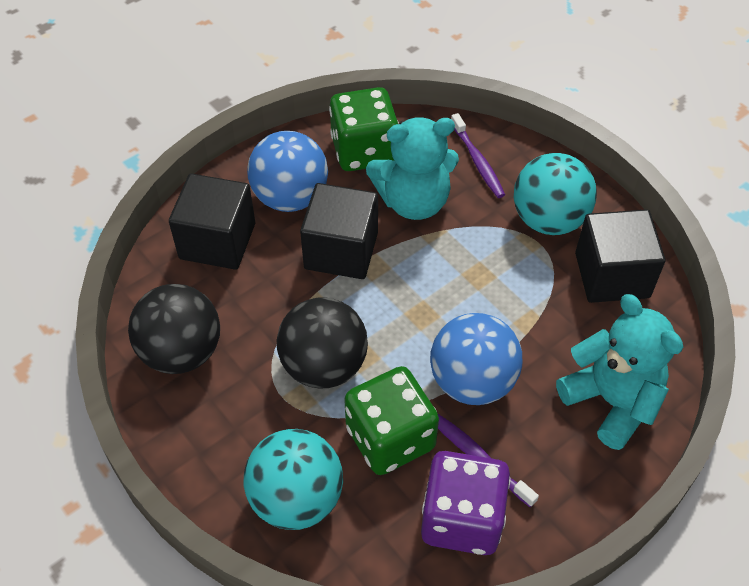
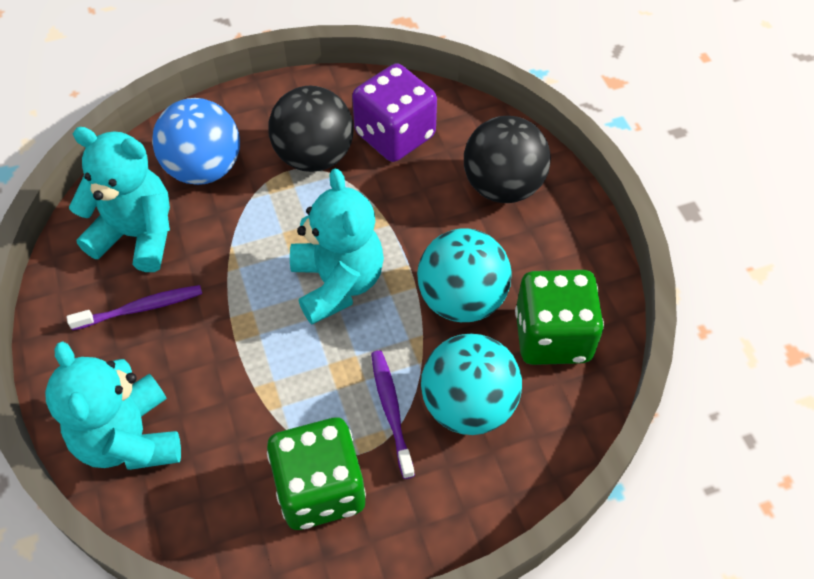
black cube: [169,173,255,270] [300,183,378,279] [575,209,665,303] = 3 -> none = 0
blue ball: [247,131,328,212] [430,313,522,405] = 2 -> [152,98,240,185] = 1
turquoise teddy bear: [366,117,459,220] [556,294,683,450] = 2 -> [45,341,181,470] [69,127,170,272] [290,168,384,324] = 3

